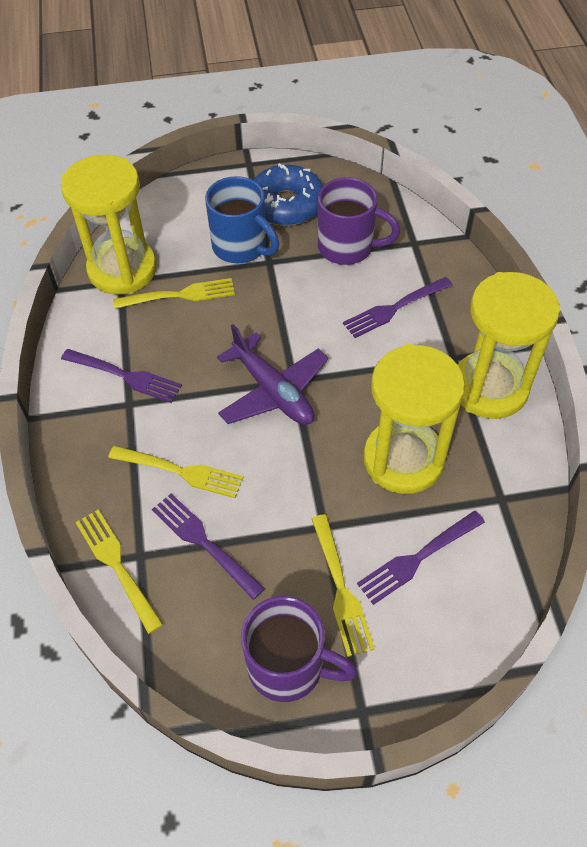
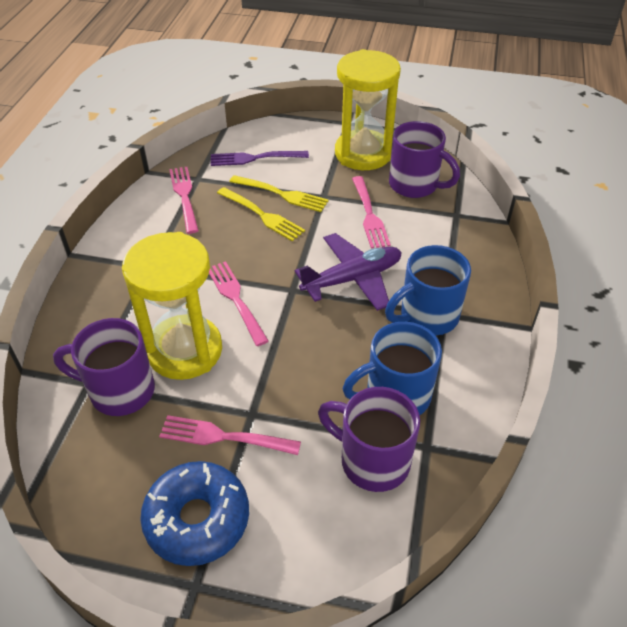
blue mug: [205,176,279,263] = 1 -> [342,322,442,415] [385,245,471,335] = 2
pink fork: none = 0 -> [159,415,301,455] [169,167,199,234] [209,261,269,346] [352,176,391,248] = 4
purple fork: [61,349,182,403] [152,494,265,600] [343,277,453,338] [357,511,485,605] = 4 -> [211,151,309,166] = 1
purple mug: [241,596,357,702] [318,177,400,265] = 2 -> [53,318,155,416] [318,387,420,492] [389,121,460,198] = 3
yellow fork: [75,509,163,634] [108,446,244,498] [113,278,235,309] [311,514,375,657] = 4 -> [217,187,305,241] [229,175,329,212] = 2
yellow hourglass: [61,155,157,295] [363,344,465,494] [458,272,560,419] = 3 -> [122,232,222,380] [335,49,401,170] = 2

